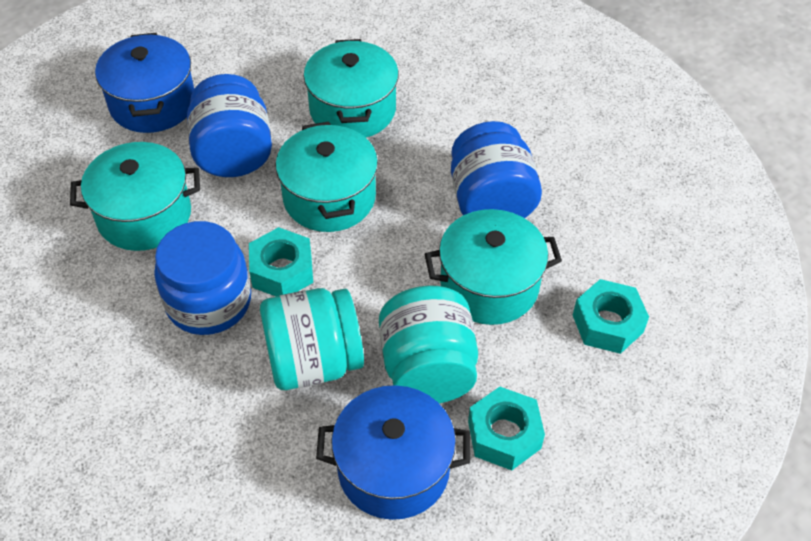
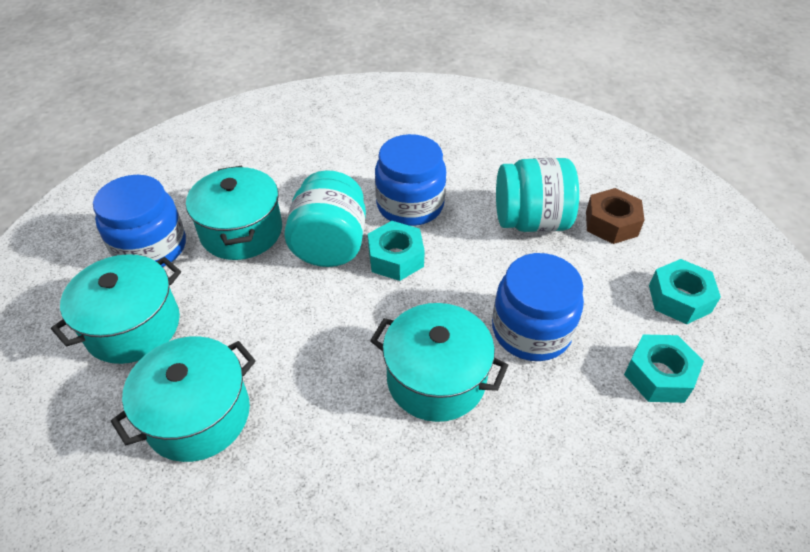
blue pot: [95,33,194,133] [316,385,470,520] = 2 -> none = 0
brown nut: none = 0 -> [586,188,644,244] = 1

